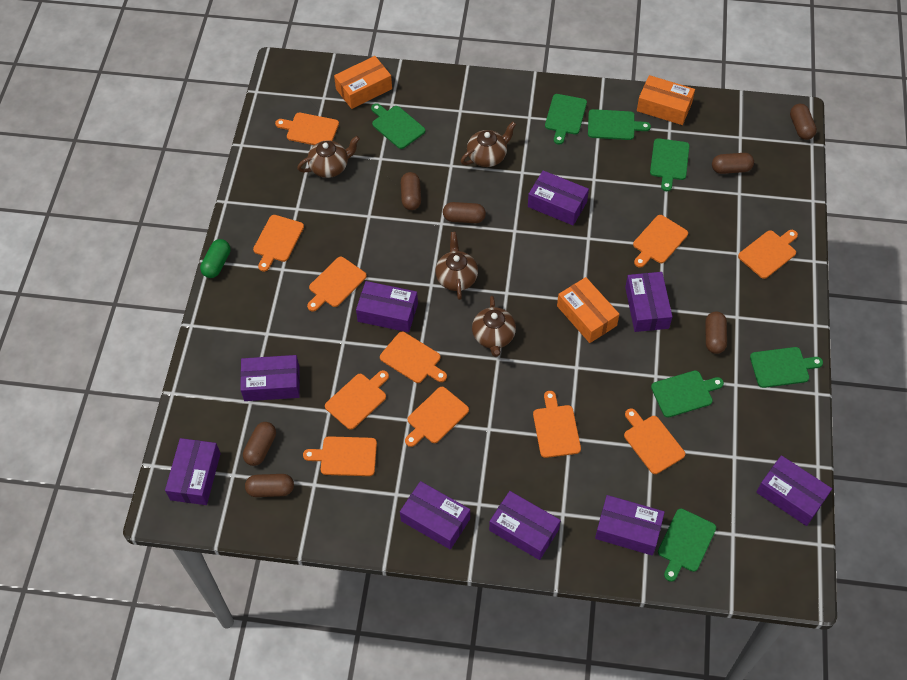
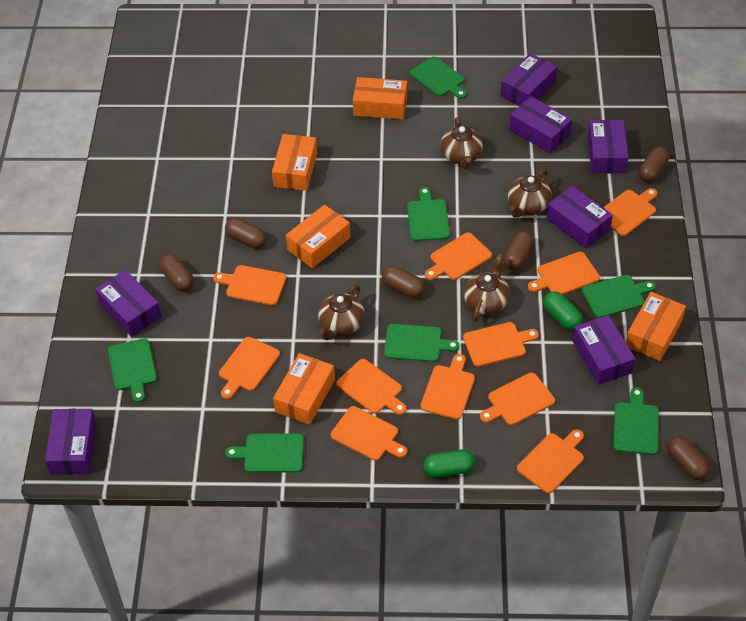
brown capsule: [243,422,276,466] [245,474,294,497] [401,172,421,210] [443,202,486,223] [705,311,727,354] [712,153,754,174] [790,104,817,140] = 7 -> [159,254,194,291] [225,218,267,249] [382,266,425,298] [503,231,534,270] [638,147,669,182] [667,436,710,480] = 6
green capsule: [200,239,231,278] = 1 -> [423,449,475,478] [543,291,583,330] = 2
orange box: [334,56,392,109] [557,277,619,343] [637,75,695,125] = 3 -> [272,134,317,191] [273,353,335,425] [286,205,351,268] [353,77,407,120] [626,292,686,361] = 5
purple box: [165,438,221,505] [240,355,300,401] [356,281,418,332] [400,481,470,550] [489,491,561,560] [528,170,589,225] [595,495,665,555] [625,272,672,332] [756,455,832,526] = 9 -> [45,409,97,475] [95,270,162,337] [500,53,557,106] [509,96,572,153] [546,186,613,248] [572,315,636,385] [588,120,629,173] = 7

